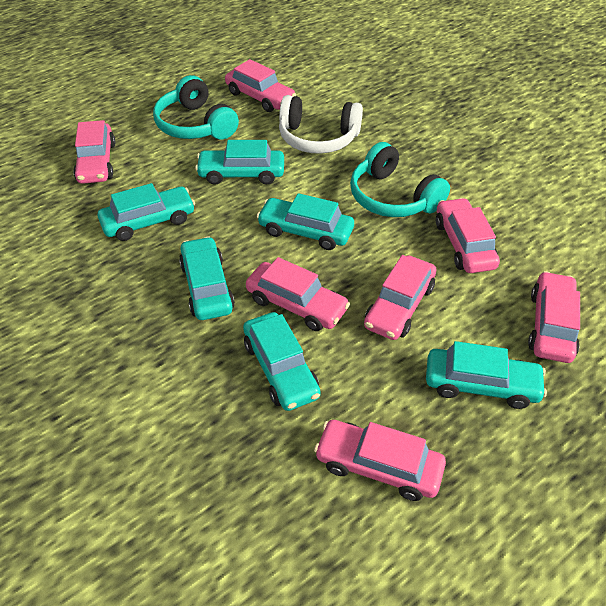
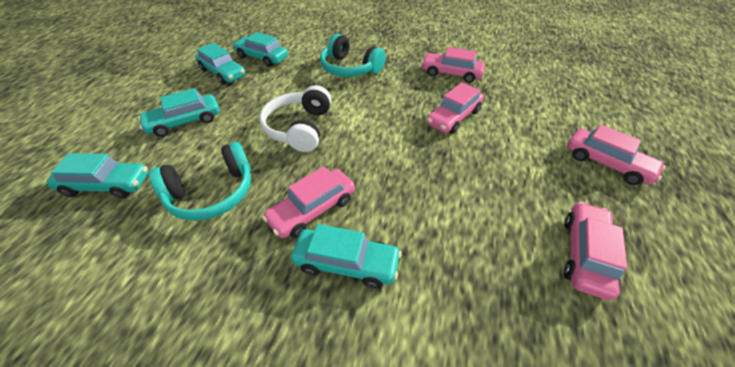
pink car: [73,120,115,184] [225,59,296,112] [246,257,350,331] [314,420,446,501] [364,255,436,340] [436,198,500,273] [528,271,580,363] = 7 -> [262,166,355,238] [421,47,485,83] [427,82,484,134] [564,202,628,300] [567,124,666,185] = 5
turquoise car: [98,183,195,241] [179,236,235,320] [195,140,284,185] [243,312,321,411] [257,193,354,250] [426,341,547,409] = 6 -> [46,153,149,199] [138,88,220,137] [195,43,245,84] [233,32,288,67] [291,224,401,289] = 5

